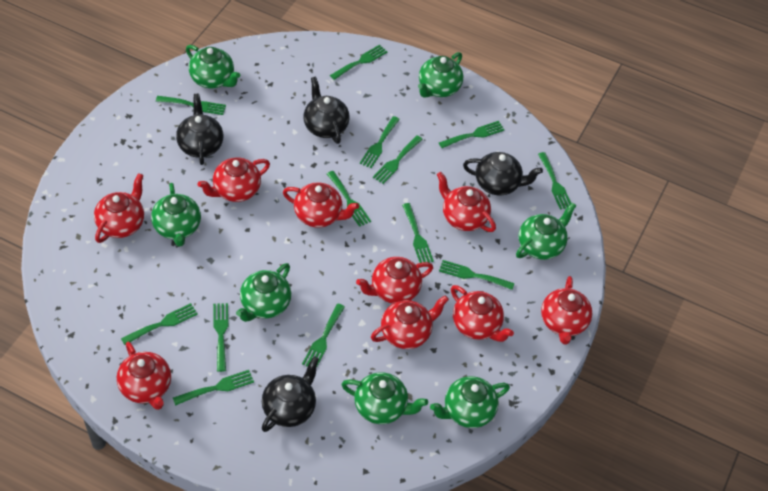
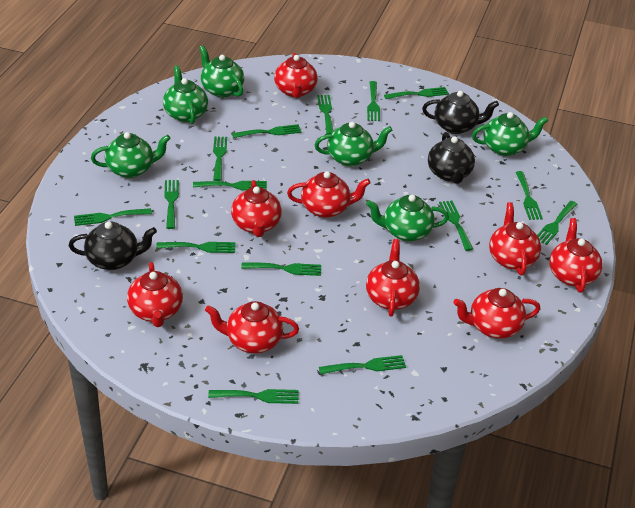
black teapot: [176,94,224,165] [262,356,319,432] [304,76,350,144] [463,152,543,196] = 4 -> [69,221,157,270] [422,91,499,134] [428,132,475,184] = 3
green fork: [121,303,198,345] [156,96,226,115] [173,370,254,406] [213,303,228,372] [302,304,345,368] [327,171,371,227] [330,45,387,80] [360,116,400,168] [373,135,423,184] [402,203,434,263] [439,121,505,148] [439,260,514,290] [538,152,571,210] = 13 -> [74,208,152,226] [156,242,236,253] [164,180,179,229] [193,181,267,191] [208,389,298,404] [213,137,227,181] [232,124,301,138] [241,262,321,276] [317,95,333,134] [319,355,406,374] [367,81,380,121] [384,87,449,99] [439,200,473,251] [515,171,543,220] [537,201,577,245] = 15
green teapot: [151,183,201,247] [186,45,240,88] [236,263,291,322] [341,372,428,424] [418,52,463,98] [430,376,510,428] [516,202,576,260] = 7 -> [91,132,171,178] [163,65,208,124] [199,45,244,98] [315,122,392,166] [366,195,449,242] [472,112,548,156] = 6

